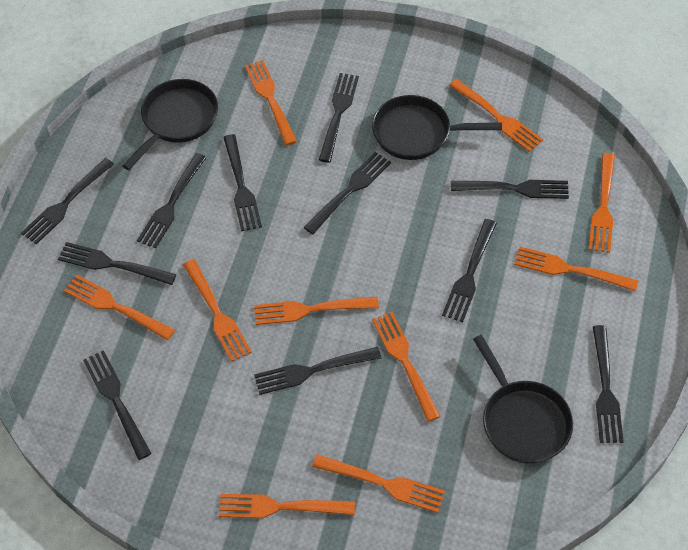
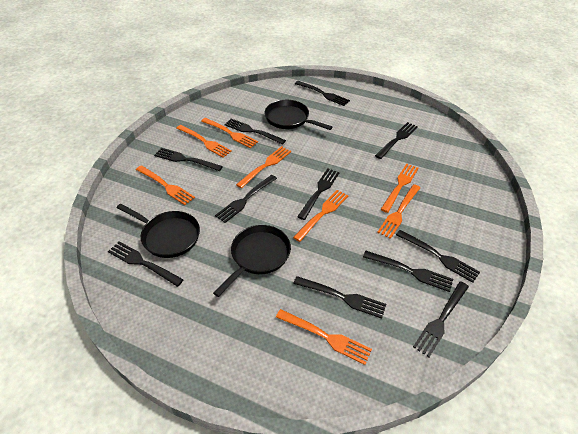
orange fork: [64,275,175,341] [183,259,252,362] [219,494,355,518] [245,60,297,145] [254,297,379,325] [312,454,445,513] [372,312,441,422] [449,79,543,152] [514,247,638,291] [588,153,615,253] = 10 -> [136,165,195,205] [176,125,232,158] [201,118,258,148] [236,146,291,188] [276,309,372,365] [293,190,348,242] [377,184,420,239] [381,163,419,213] = 8

